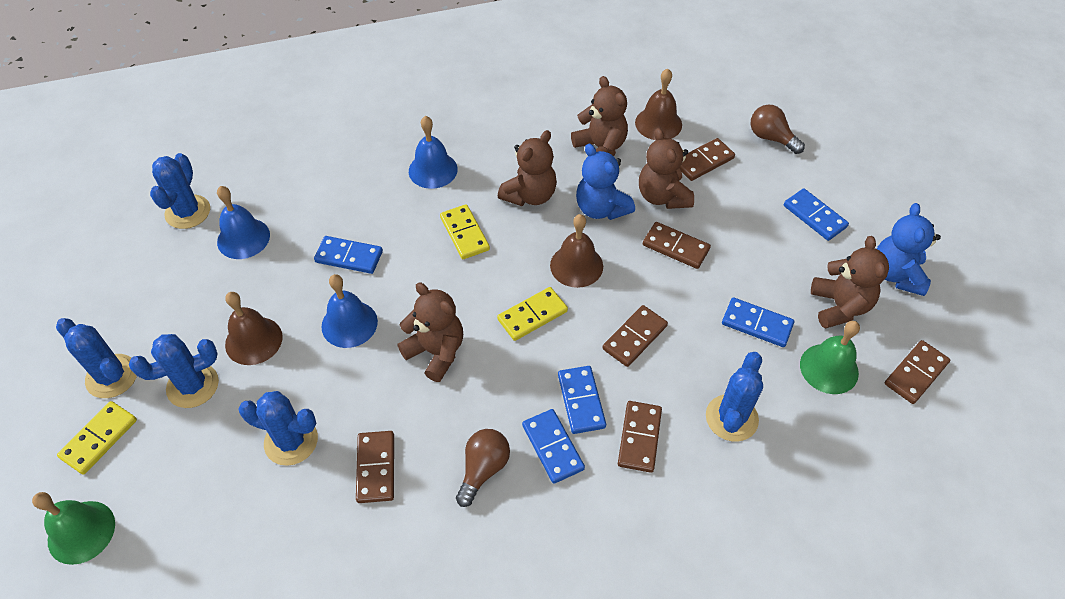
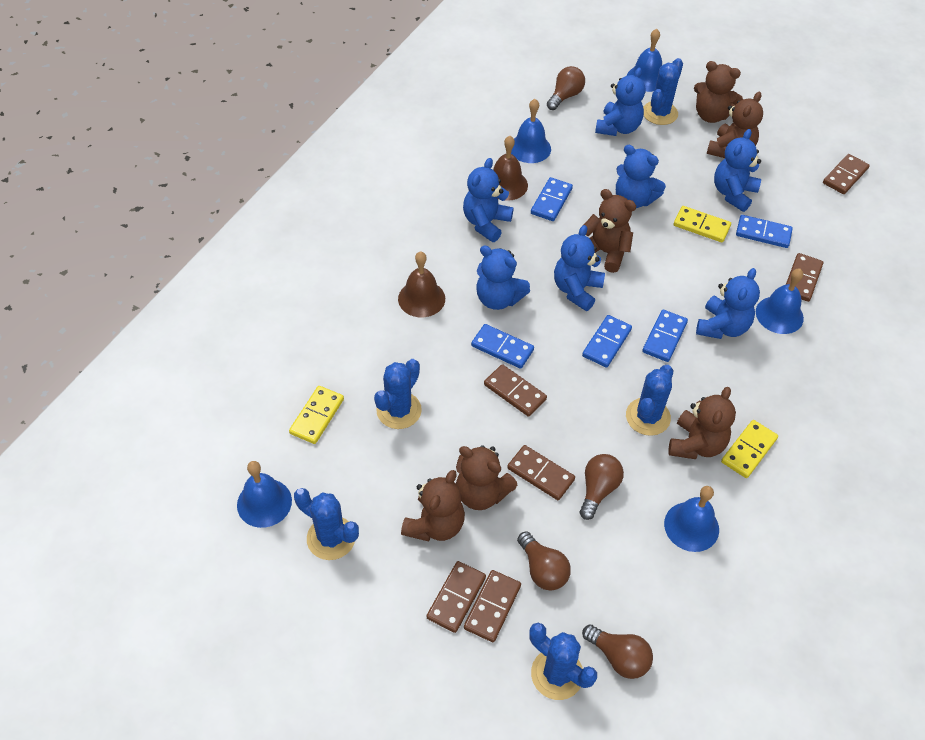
blue bell: [217,186,270,259] [321,274,378,348] [409,116,458,189] = 3 -> [237,461,292,528] [511,99,551,163] [627,29,662,92] [664,486,719,552] [756,269,804,334] = 5
blue teddy bear: [576,144,635,220] [877,203,941,296] = 2 -> [463,158,514,242] [476,246,530,310] [554,225,605,311] [595,67,645,136] [616,145,666,208] [696,268,760,339] [714,129,761,212] = 7
brown bell: [225,292,283,365] [550,214,603,288] [635,69,682,140] = 3 -> [398,252,445,317] [493,136,528,201] = 2
brown light bulb: [456,429,510,507] [751,105,805,154] = 2 -> [517,531,571,591] [547,66,585,110] [580,454,624,520] [582,625,653,679] = 4
brown teddy bear: [397,283,463,382] [498,130,557,206] [571,76,628,156] [639,128,694,209] [811,236,889,329] = 5 -> [401,470,465,542] [456,445,518,510] [584,189,636,273] [668,387,736,459] [694,61,743,123] [707,92,763,158] = 6
green bell: [32,492,115,565] [800,321,860,394] = 2 -> none = 0

